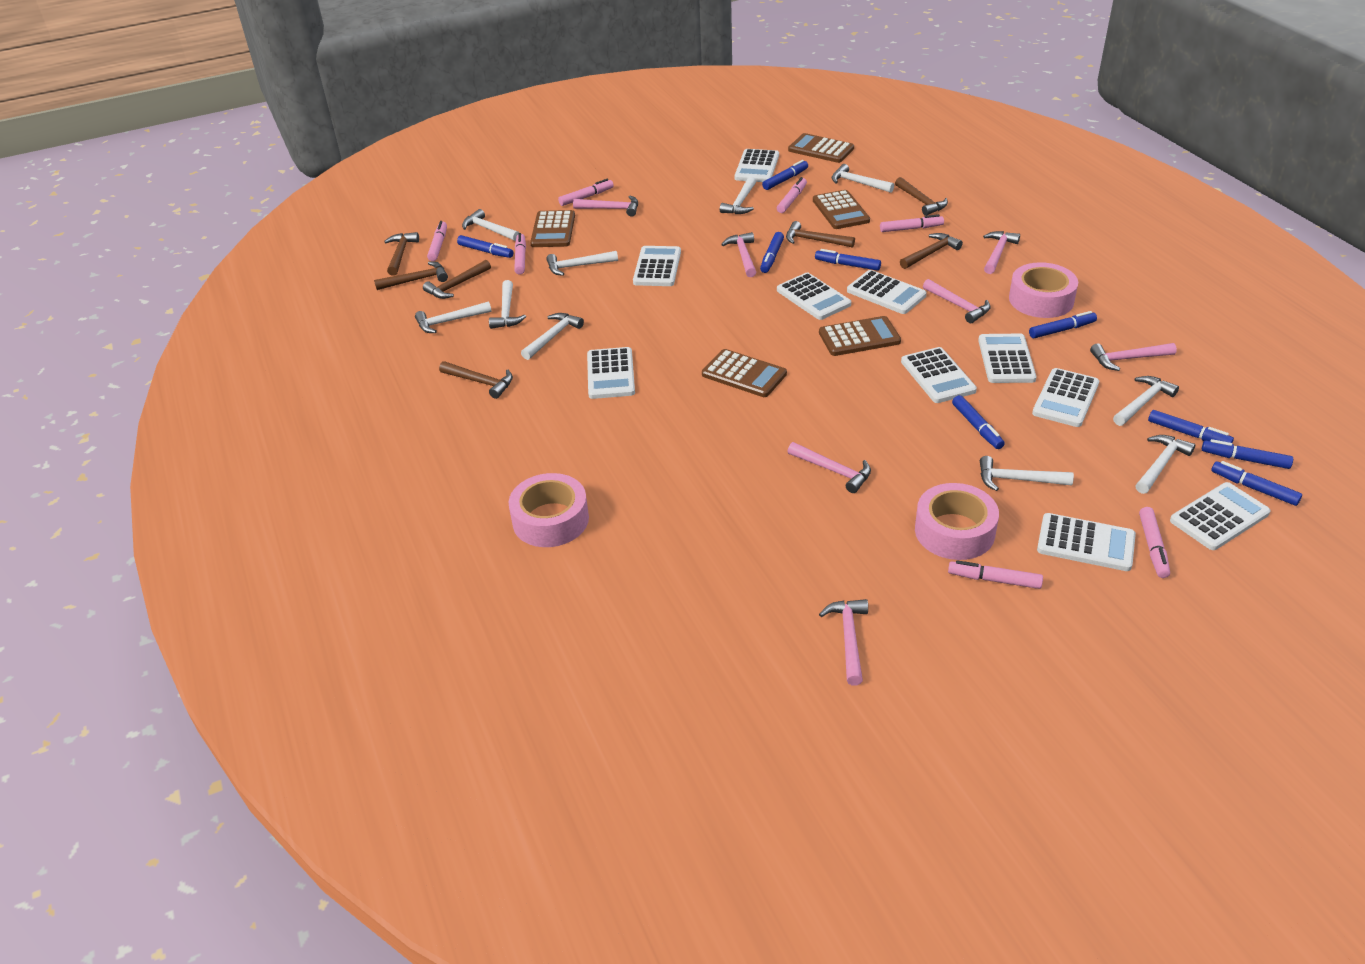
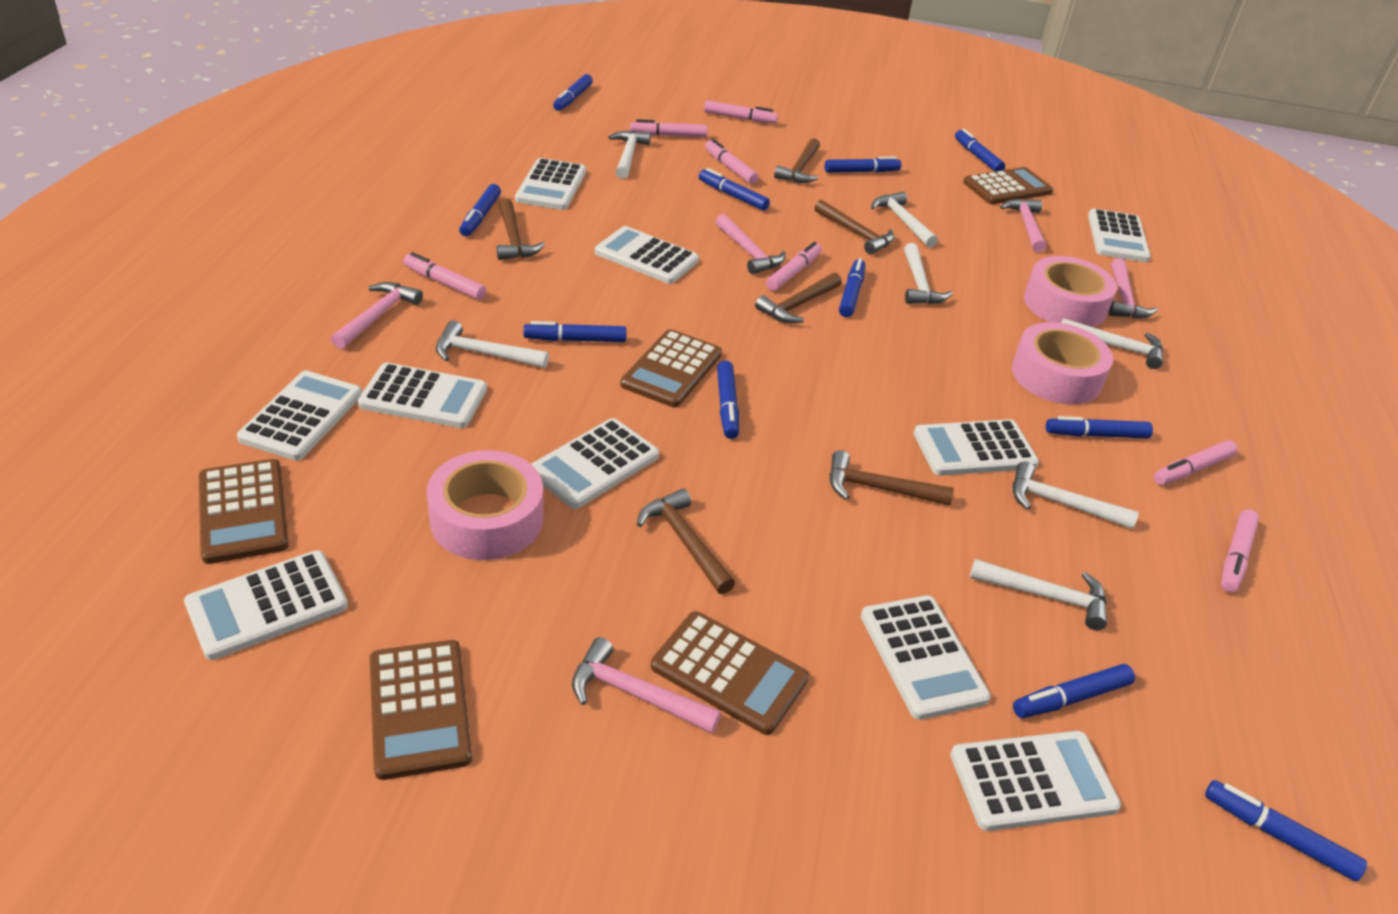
blue marker: [457,235,513,258] [760,232,784,273] [762,160,808,190] [815,249,881,271] [952,395,1005,449] [1029,311,1097,338] [1148,410,1234,443] [1202,439,1293,469] [1211,461,1302,506] = 9 -> [459,184,501,236] [523,321,627,342] [553,74,593,111] [699,168,770,211] [717,360,739,439] [825,157,901,173] [839,258,865,317] [955,129,1005,171] [1013,664,1135,718] [1046,416,1153,439] [1205,780,1367,881] = 11
brown hammer: [374,261,448,290] [384,232,419,276] [423,260,491,299] [439,361,513,399] [786,221,855,248] [895,177,948,216] [900,233,963,269] = 7 -> [497,199,545,260] [637,489,735,594] [755,272,842,323] [774,138,820,183] [815,200,895,254] [829,450,954,505] = 6
pink hammer: [573,196,638,217] [721,232,756,277] [787,442,871,493] [819,599,868,685] [923,279,990,323] [983,231,1020,274] [1090,343,1177,371] = 7 -> [331,282,423,349] [572,637,721,733] [715,214,786,274] [1000,199,1046,253] [1109,258,1158,319] = 5
white hammer: [415,301,492,333] [462,209,519,241] [489,280,526,329] [521,313,584,360] [546,251,618,276] [720,176,756,214] [832,164,894,193] [980,456,1074,491] [1113,376,1179,426] [1135,435,1195,494] = 10 -> [436,321,549,368] [608,130,651,179] [871,191,938,248] [904,243,953,304] [970,559,1107,630] [1013,461,1139,529] [1061,318,1163,369] = 7

